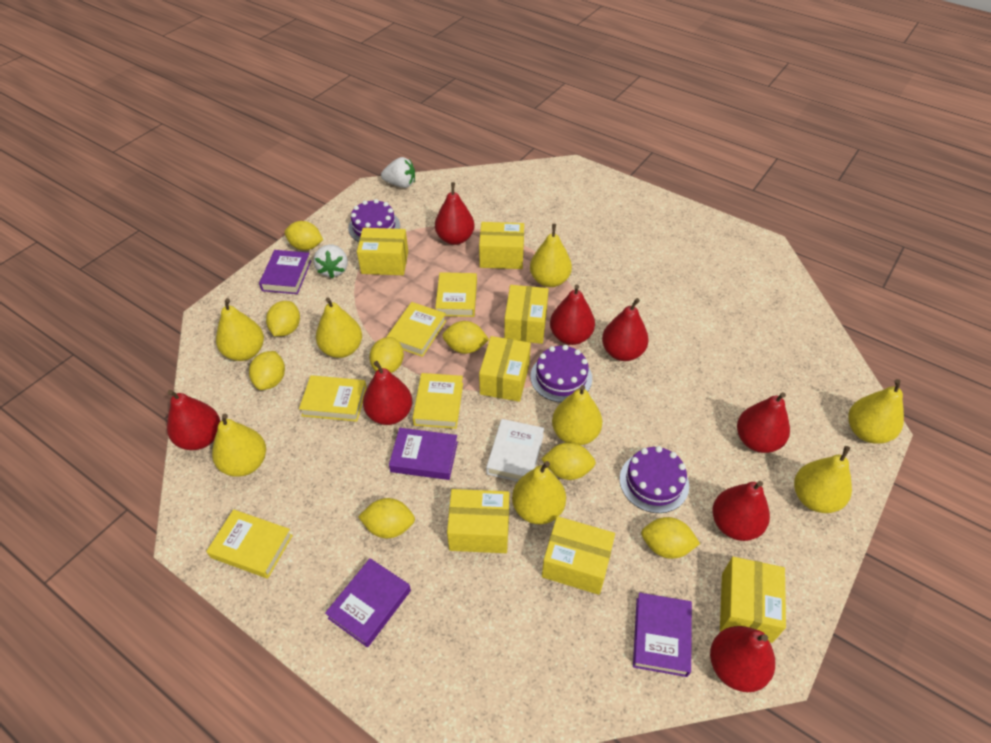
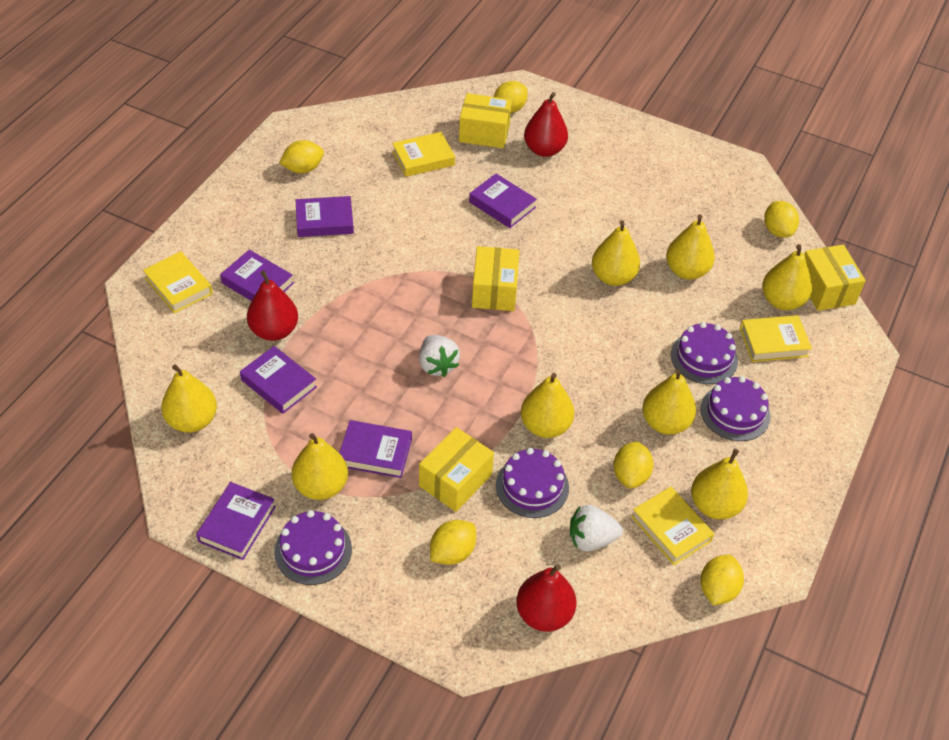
purple book: [259,250,311,294] [325,558,411,648] [389,428,458,480] [633,593,692,677] = 4 -> [196,482,276,560] [220,250,294,301] [240,346,317,414] [296,196,354,237] [339,420,412,478] [469,174,537,228] = 6
purple cake: [348,199,400,242] [530,345,592,402] [620,446,689,513] = 3 -> [274,510,352,585] [496,448,569,518] [671,322,738,384] [700,376,771,441] = 4
red pear: [167,390,220,450] [363,361,412,425] [435,182,474,245] [550,284,595,345] [602,298,649,361] [710,626,775,692] [712,481,770,541] [737,392,790,453] = 8 -> [247,271,298,341] [516,564,576,632] [524,92,568,157] = 3
white book: [486,419,544,481] = 1 -> none = 0
yellow book: [206,509,293,578] [299,375,367,422] [387,302,446,357] [413,373,463,429] [435,272,477,317] = 5 -> [143,251,213,313] [392,132,455,177] [631,487,714,565] [740,315,812,362] = 4
yellow box: [357,228,408,275] [447,489,509,553] [479,222,524,269] [479,336,531,402] [504,285,549,344] [542,516,615,595] [720,557,786,643] = 7 -> [419,427,494,512] [459,93,512,148] [472,246,519,311] [804,245,866,311] = 4
yellow lemon: [249,351,285,390] [266,301,300,336] [284,221,323,250] [358,498,415,538] [369,337,404,373] [442,321,489,354] [542,442,596,480] [641,517,700,559] = 8 -> [279,140,324,173] [430,520,476,565] [494,81,528,113] [613,441,654,489] [700,555,744,606] [764,201,799,238] = 6

